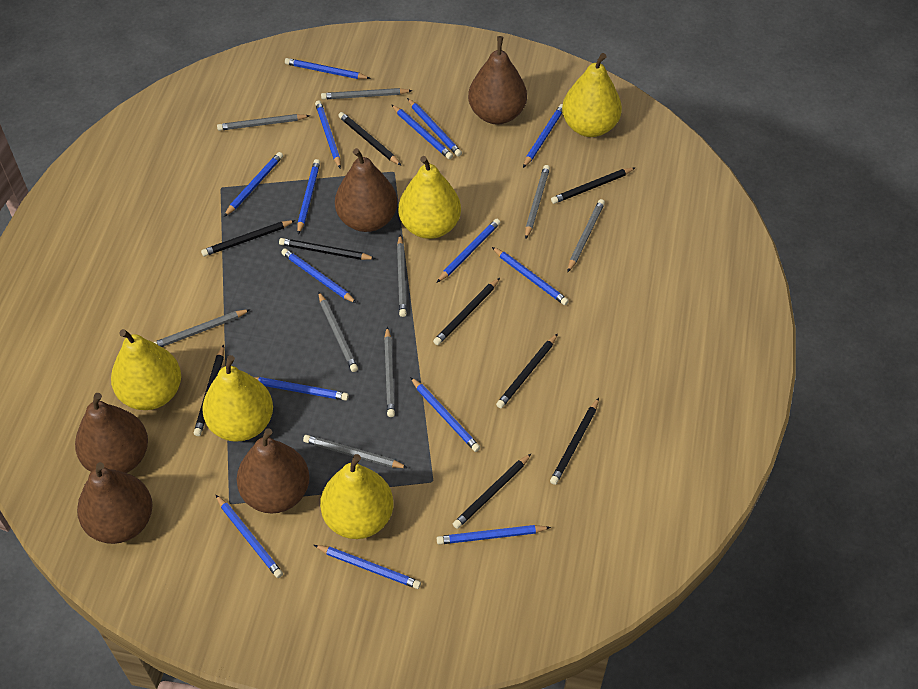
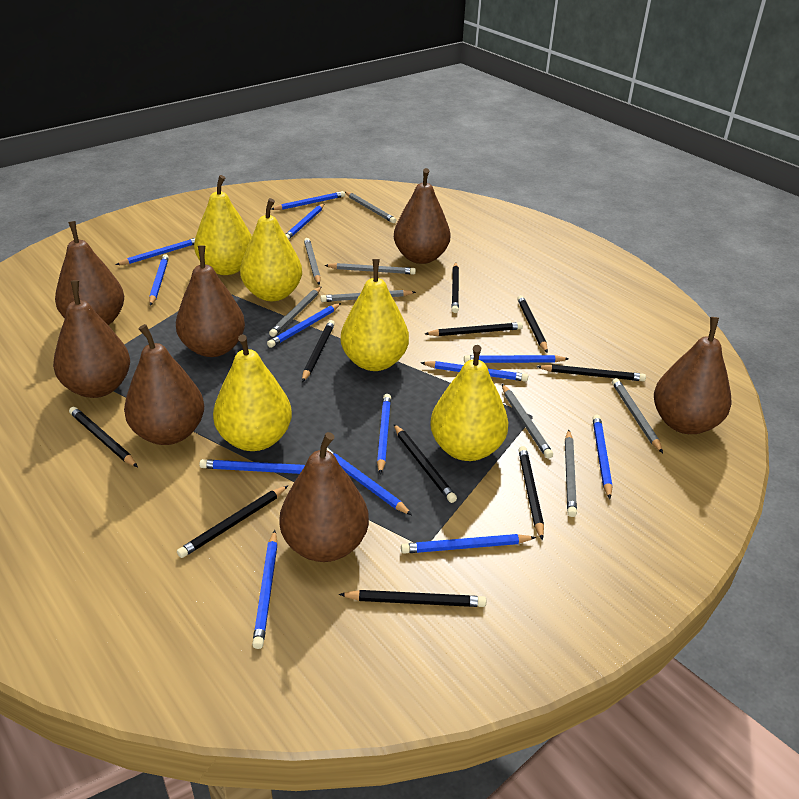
black pencil: [194,345,224,436] [201,220,296,256] [279,238,376,260] [338,112,402,166] [433,278,500,345] [453,453,532,529] [496,333,558,409] [550,398,599,485] [551,168,635,204] = 9 -> [69,407,138,467] [177,485,288,558] [302,320,335,382] [339,590,486,607] [394,424,457,503] [425,322,523,336] [452,262,459,313] [517,295,548,353] [518,446,544,540] [536,364,646,381] = 10
blue pencil: [215,494,283,578] [224,152,283,217] [254,377,349,401] [281,248,357,303] [285,58,371,79] [297,159,320,235] [314,545,421,589] [315,100,341,169] [392,105,453,159] [407,98,462,157] [410,377,480,452] [436,219,501,283] [437,525,551,544] [492,247,569,305] [523,104,563,168] = 15 -> [116,238,195,265] [149,254,169,306] [199,459,305,474] [252,530,278,649] [267,303,341,348] [271,191,345,210] [285,204,324,240] [327,448,412,515] [377,394,391,475] [401,534,536,554] [421,361,528,382] [464,355,569,363] [593,415,612,499] = 13
brown pear: [75,393,148,473] [77,462,153,544] [237,428,310,514] [335,148,397,232] [468,36,527,125] = 5 -> [53,280,130,398] [55,221,124,325] [124,324,204,445] [176,246,245,357] [279,432,369,562] [394,168,451,264] [654,317,732,434] = 7
grey pencil: [153,309,251,347] [217,114,310,131] [303,435,408,468] [318,291,358,372] [321,88,413,100] [384,326,395,417] [397,235,407,317] [525,165,550,239] [568,199,605,272] = 9 -> [269,286,322,337] [304,238,321,284] [320,290,416,302] [324,263,416,274] [345,192,396,223] [502,384,553,458] [565,429,577,517] [612,378,663,453] = 8

